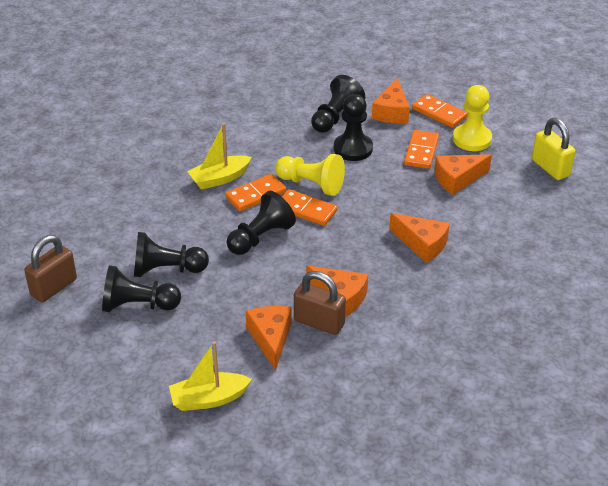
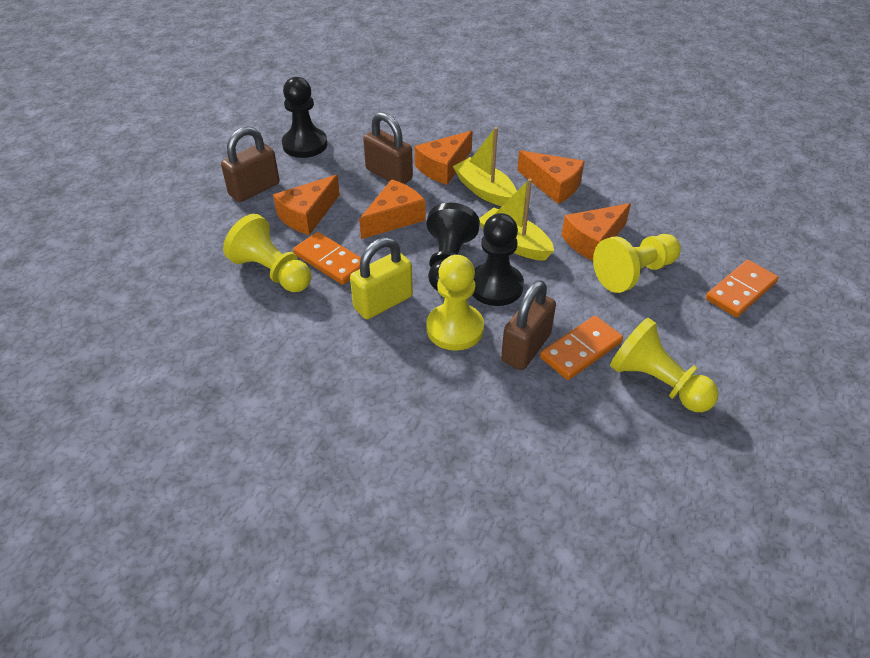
black pawn: [102,265,181,312] [134,232,209,277] [226,191,296,255] [311,75,365,133] [334,94,373,161] = 5 -> [282,77,327,158] [427,202,480,291] [472,213,524,306] = 3
brown padlock: [24,235,77,302] [294,271,346,335] = 2 -> [221,126,280,202] [363,112,413,184] [501,280,556,370] = 3
orange domino: [225,174,286,211] [282,189,337,226] [404,130,439,169] [412,94,468,128] = 4 -> [293,232,361,285] [540,316,623,380] [706,260,779,317] = 3
yellow pawn: [275,154,345,196] [453,85,492,151] = 2 -> [223,214,312,292] [426,255,484,351] [593,234,681,293] [610,318,719,412] = 4

